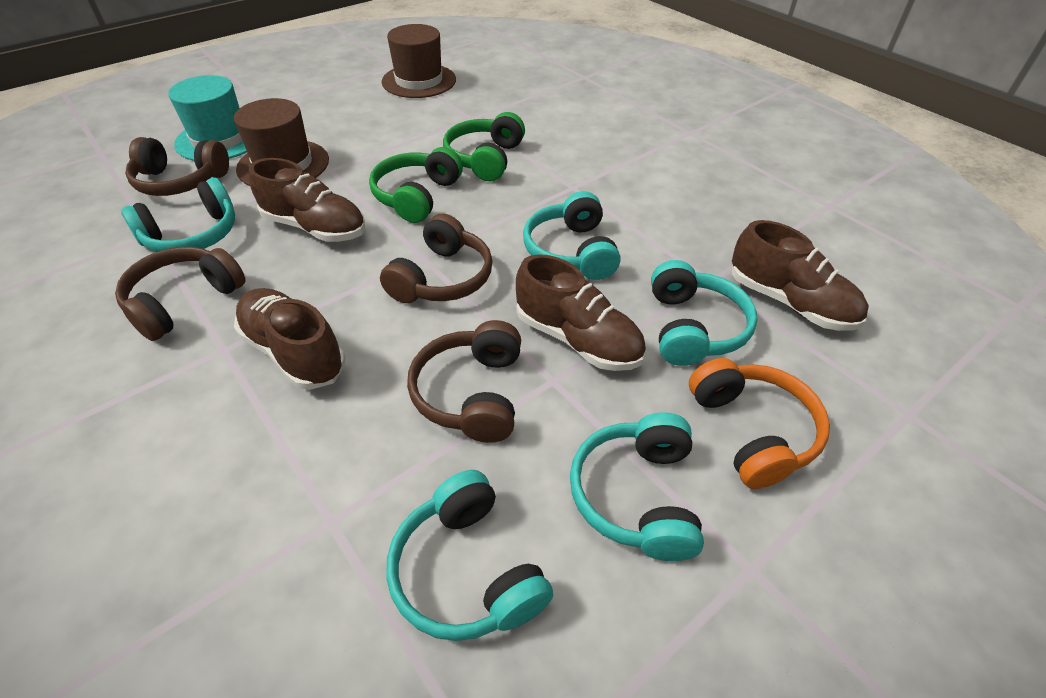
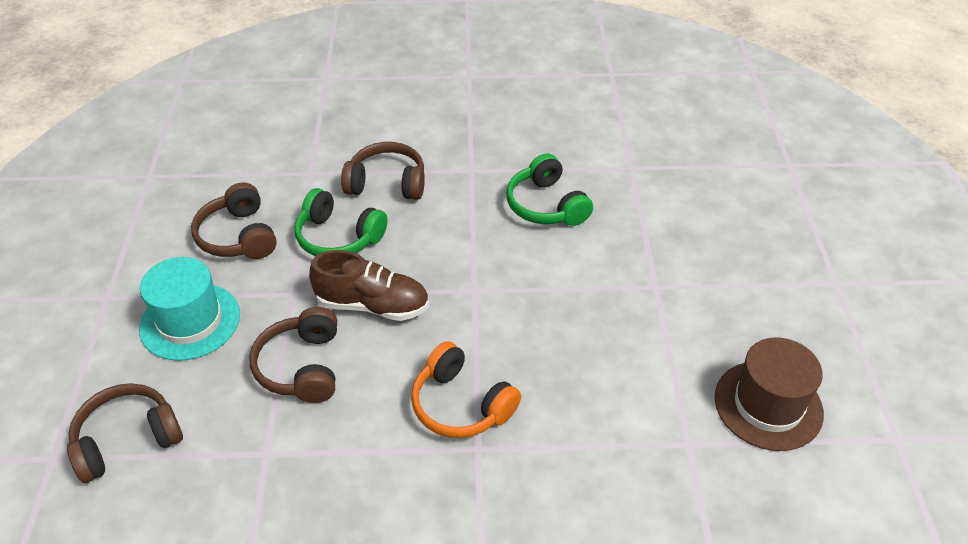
brown hat: [234,98,329,186] [382,24,456,98] = 2 -> [715,337,824,451] = 1
brown shoe: [234,288,345,390] [249,158,365,242] [516,254,646,371] [732,220,869,331] = 4 -> [309,250,429,321] = 1
turquoise headphones: [121,178,235,252] [386,470,553,641] [523,191,621,280] [570,413,704,561] [651,260,757,366] = 5 -> none = 0

